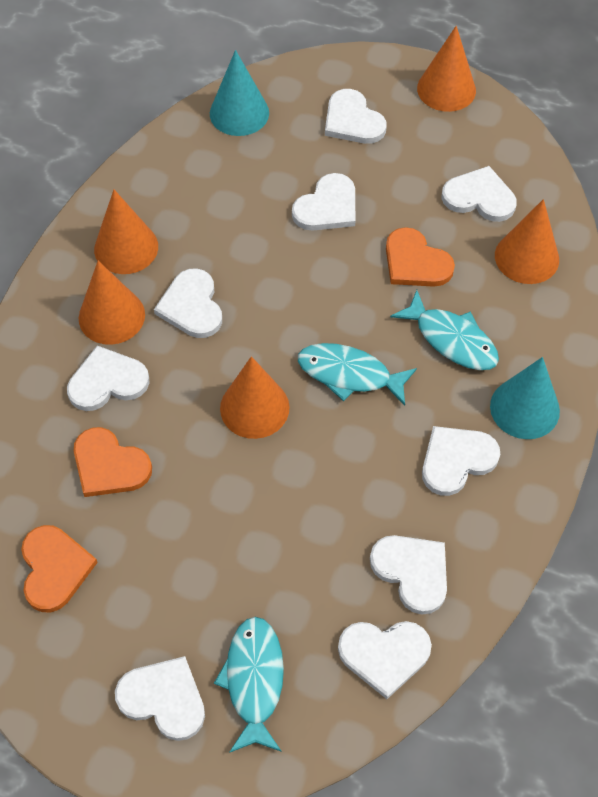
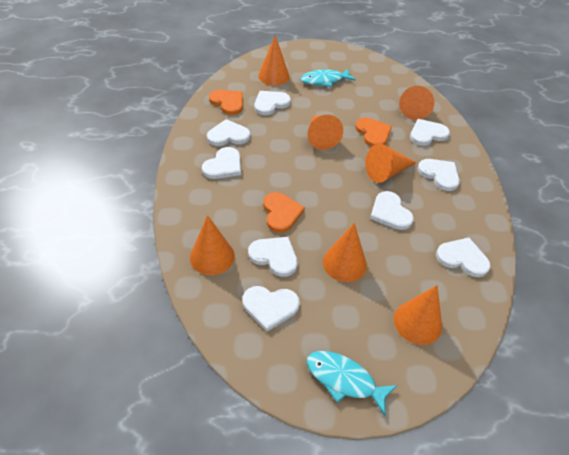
orange cone: [79,261,145,345] [94,190,158,274] [220,356,290,439] [417,26,476,112] [495,199,559,284] = 5 -> [190,215,235,275] [258,35,290,86] [308,115,343,150] [323,223,367,282] [365,143,417,183] [394,285,442,345] [399,86,434,120] = 7
turquoise cone: [210,50,269,136] [490,357,560,439] = 2 -> none = 0
turquoise fish: [214,617,284,753] [298,343,417,406] [390,290,499,370] = 3 -> [301,68,356,87] [307,351,397,416] = 2

